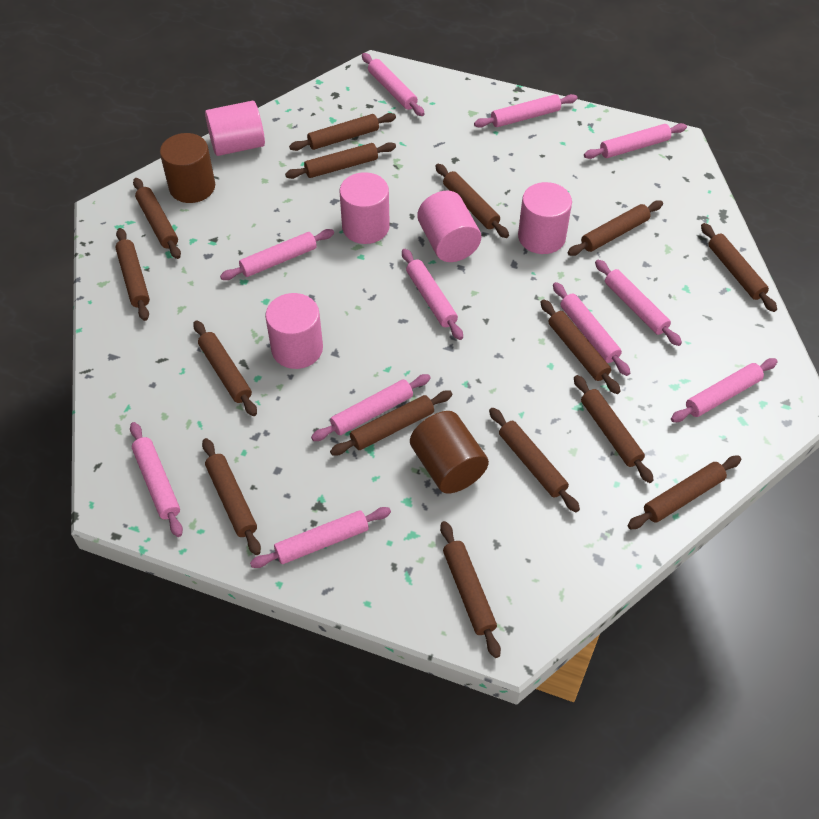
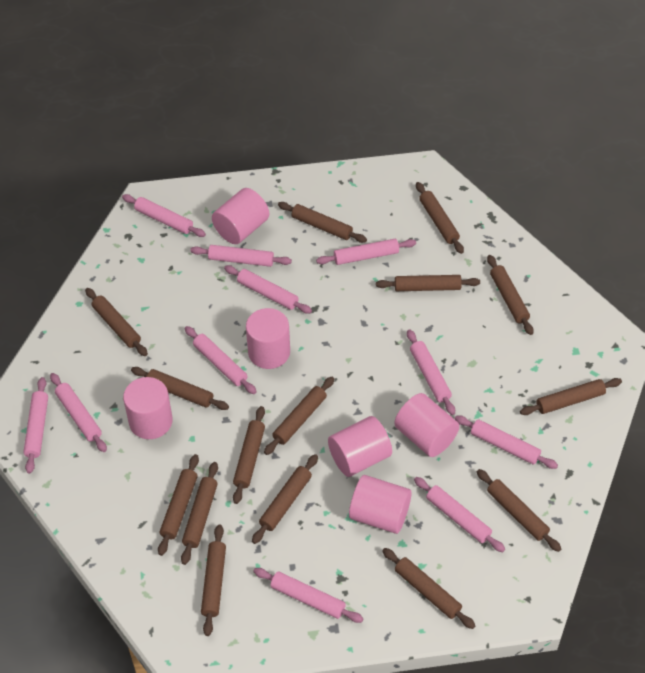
brown cylinder: [160,133,215,203] [410,411,489,494] = 2 -> none = 0
pink cylinder: [205,101,265,156] [265,293,323,369] [339,172,390,244] [417,190,481,262] [518,182,572,254] = 5 -> [123,377,173,439] [212,188,269,244] [246,308,290,369] [328,416,392,477] [349,475,412,534] [394,393,459,457] = 6

